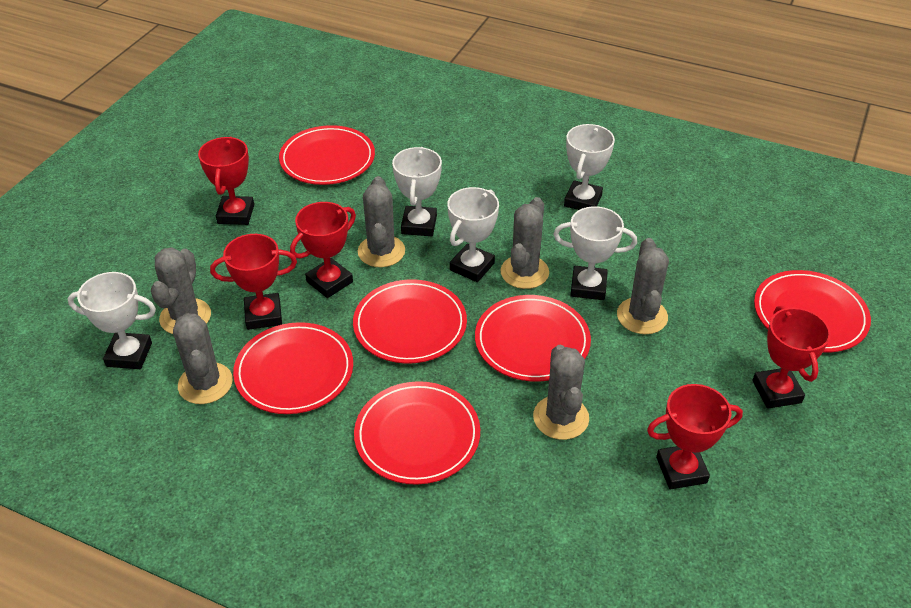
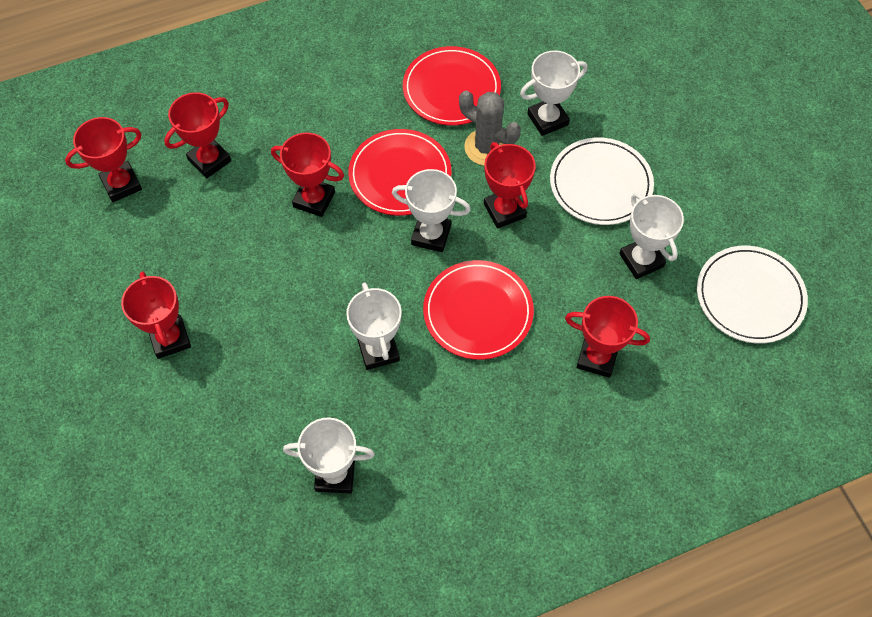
grey cactus: [151,247,211,334] [173,313,233,404] [358,176,405,267] [500,197,549,289] [533,345,589,440] [617,238,669,334] = 6 -> [459,91,521,166] = 1
red plate: [233,322,353,414] [279,125,375,185] [353,279,467,364] [354,381,480,485] [475,295,591,382] [754,270,871,353] = 6 -> [348,129,451,216] [403,46,501,126] [423,260,534,360] = 3
red trophy: [198,137,254,225] [210,234,297,330] [290,202,356,298] [647,384,743,490] [752,305,831,409] = 5 -> [65,117,142,202] [121,271,191,359] [164,92,231,179] [271,133,344,217] [484,142,536,229] [565,296,650,378] = 6
white plate: none = 0 -> [550,137,654,225] [697,246,808,344] = 2

